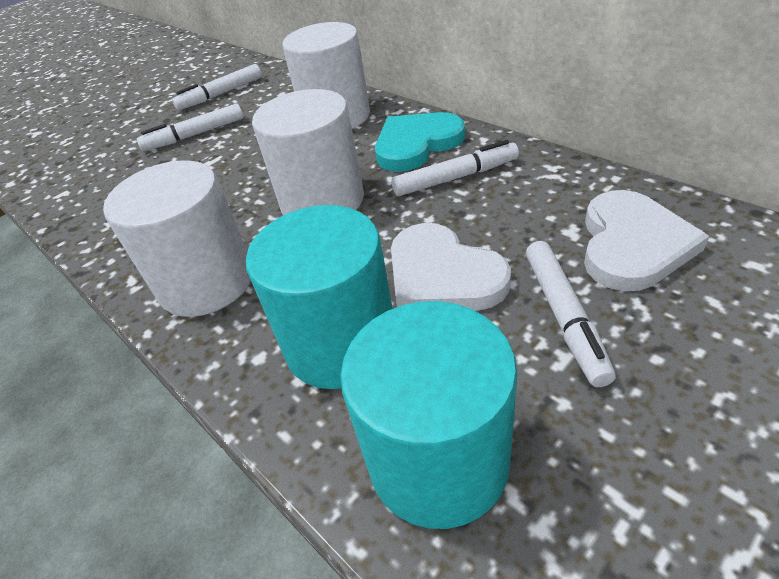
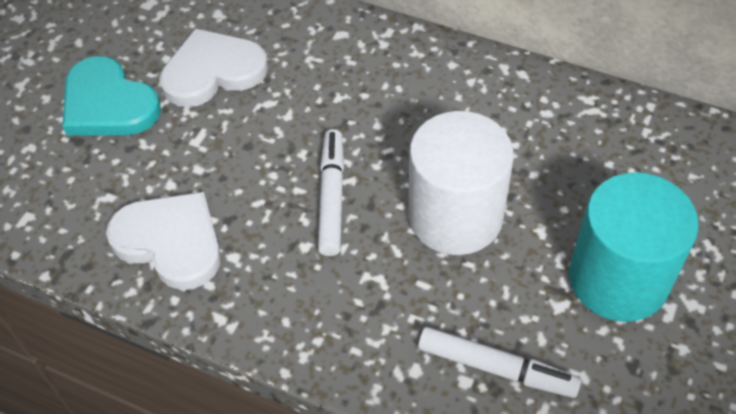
turquoise cylinder: [246,205,393,389] [340,301,518,529] = 2 -> [569,172,699,322] = 1
white cylinder: [103,160,251,317] [252,89,364,215] [282,22,370,129] = 3 -> [408,111,514,255] = 1
white marker: [137,103,243,151] [172,64,262,110] [391,140,519,196] [526,241,616,387] = 4 -> [318,129,344,256] [418,327,581,398] = 2

